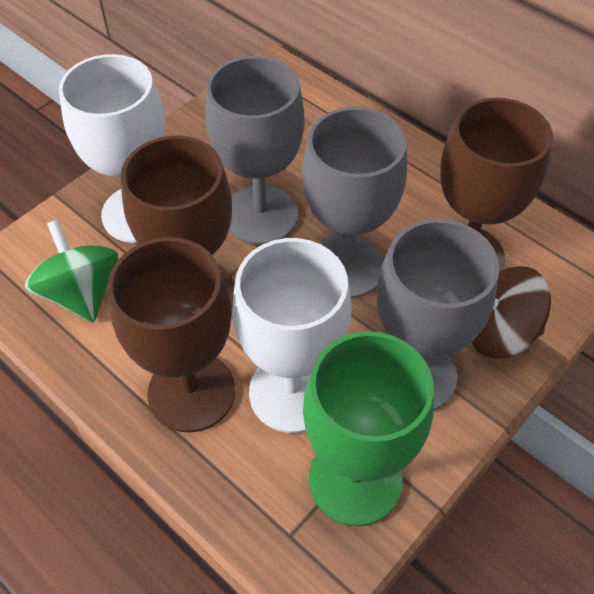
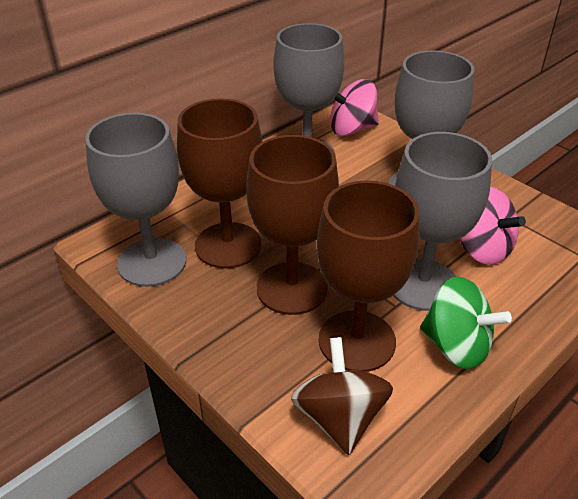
green goblet: [303,331,434,526] = 1 -> none = 0
grey goblet: [205,56,305,245] [302,107,407,298] [377,219,499,410] = 3 -> [85,113,186,287] [274,23,345,153] [389,51,475,186] [393,132,492,311] = 4
pink spinning top: none = 0 -> [330,79,379,136] [460,187,526,265] = 2
white goblet: [58,54,165,243] [232,238,352,433] = 2 -> none = 0

